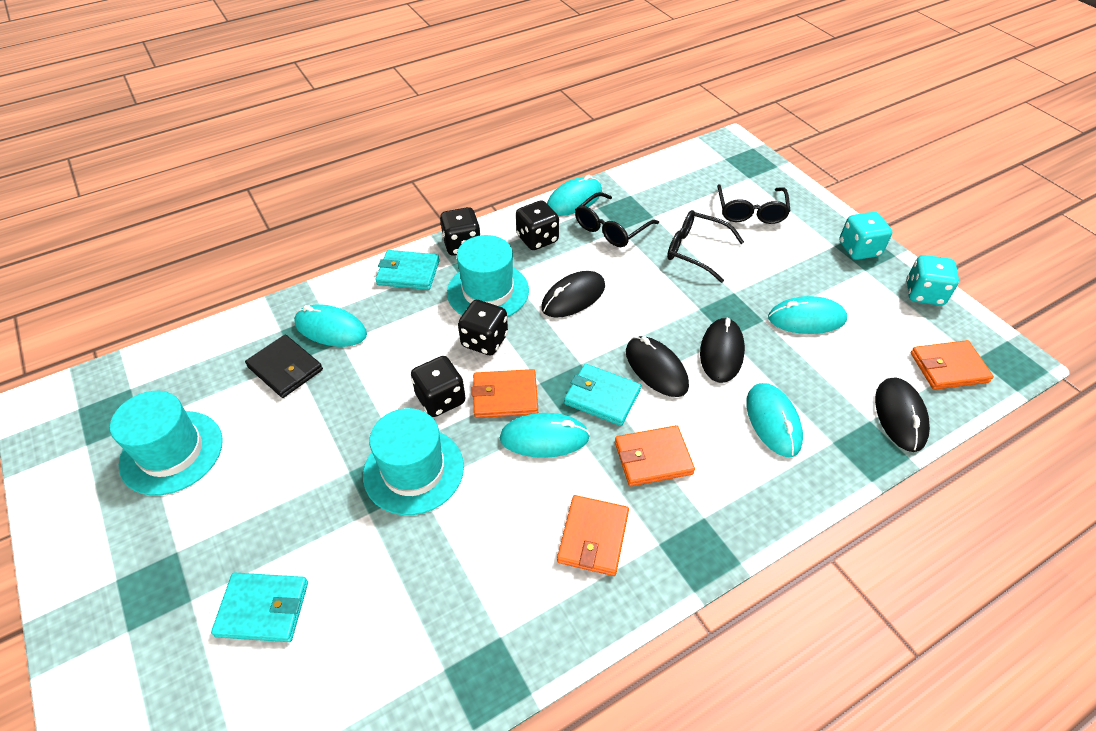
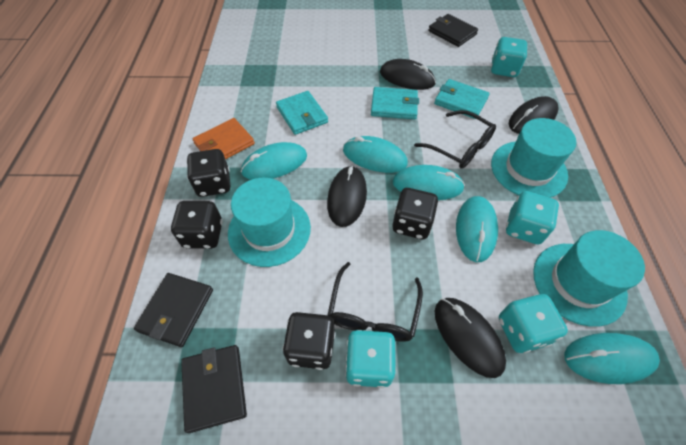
black glasses: [575,192,659,247] [667,210,744,283] [717,184,790,224] = 3 -> [327,262,423,342] [414,110,496,169] = 2
black wallet: [245,334,323,398] = 1 -> [134,273,213,347] [181,345,247,433] [428,14,478,47] = 3
orange wallet: [472,369,538,418] [557,495,629,576] [615,425,695,486] [911,340,994,390] = 4 -> [192,118,255,159] = 1
turquoise dice: [839,212,892,260] [906,255,959,306] = 2 -> [345,330,396,388] [491,37,528,77] [499,294,568,353] [506,191,559,245] = 4

